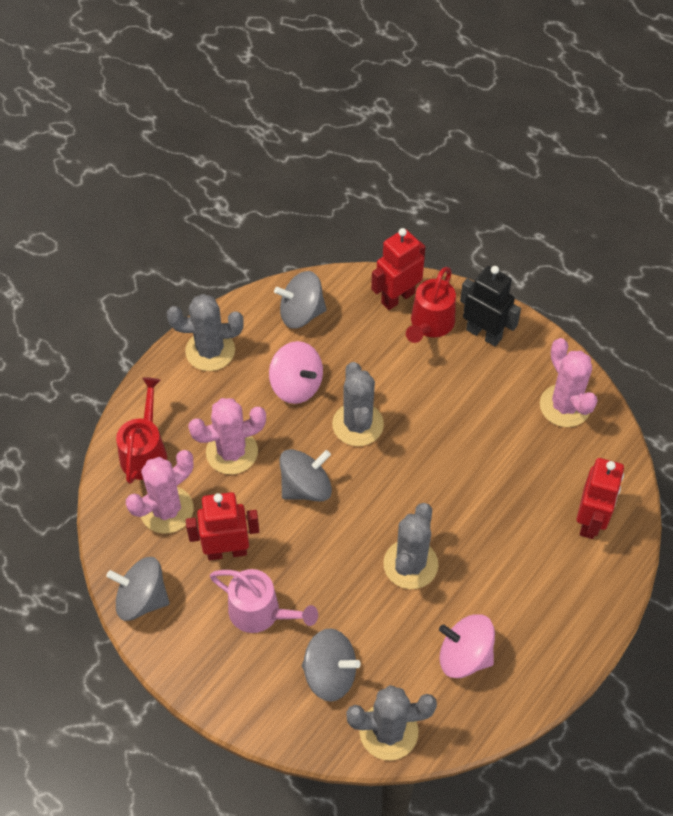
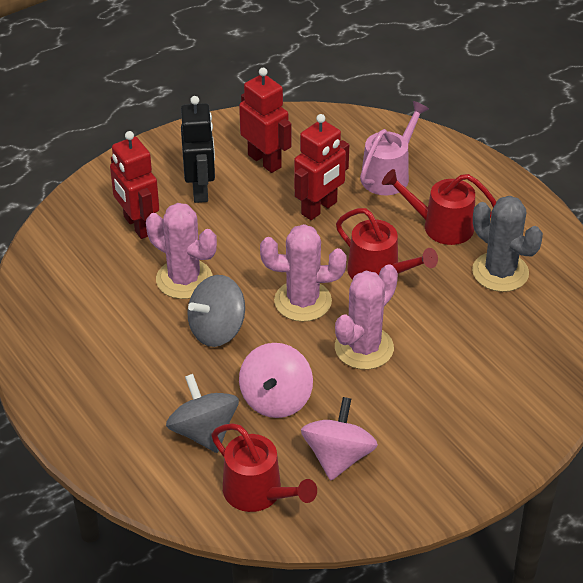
grey cactus: [167,294,244,371] [332,362,384,446] [346,685,437,760] [383,503,439,589] = 4 -> [472,196,543,292] = 1
grey spinning top: [106,557,170,621] [274,271,327,329] [280,449,332,501] [302,628,361,701] = 4 -> [166,374,239,453] [187,275,245,347] = 2
red watering can: [116,377,167,484] [406,267,456,343] = 2 -> [211,423,317,512] [336,208,438,280] [382,169,496,245] = 3

